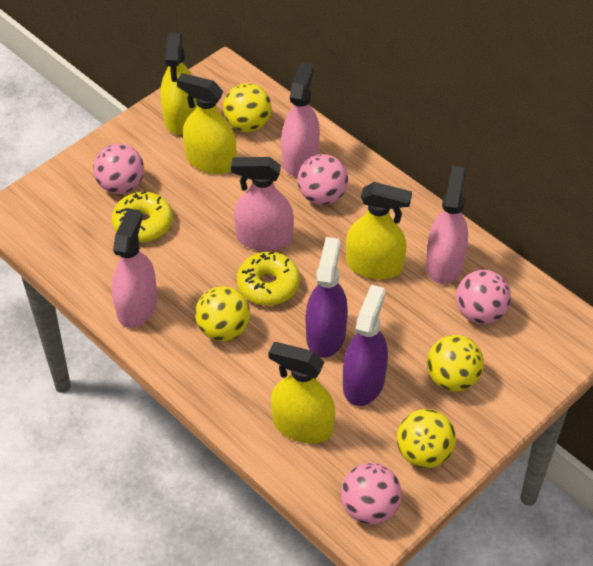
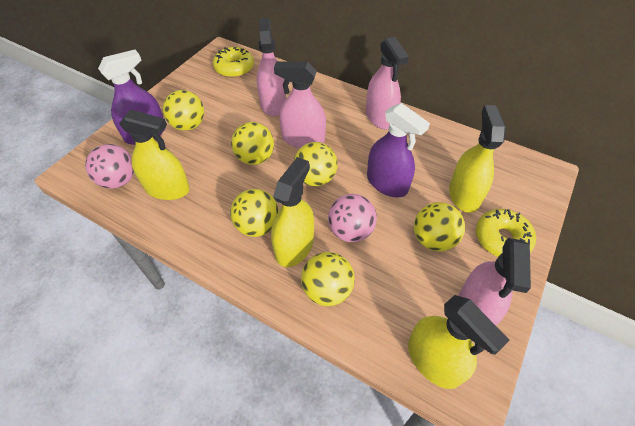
pink ball: [93,144,144,194] [297,154,348,205] [341,463,402,524] [456,270,511,324] = 4 -> [85,144,134,189] [328,194,377,242] = 2
yellow ball: [195,286,250,341] [223,83,272,132] [397,409,456,468] [427,335,484,391] = 4 -> [163,90,204,131] [230,189,279,237] [231,122,274,165] [294,142,338,186] [301,252,355,306] [414,202,465,252] = 6

